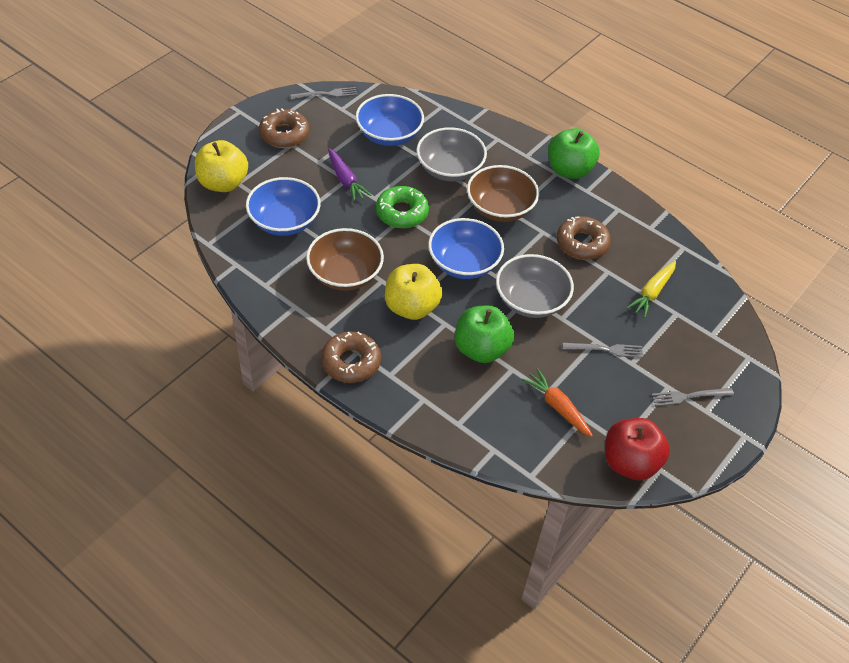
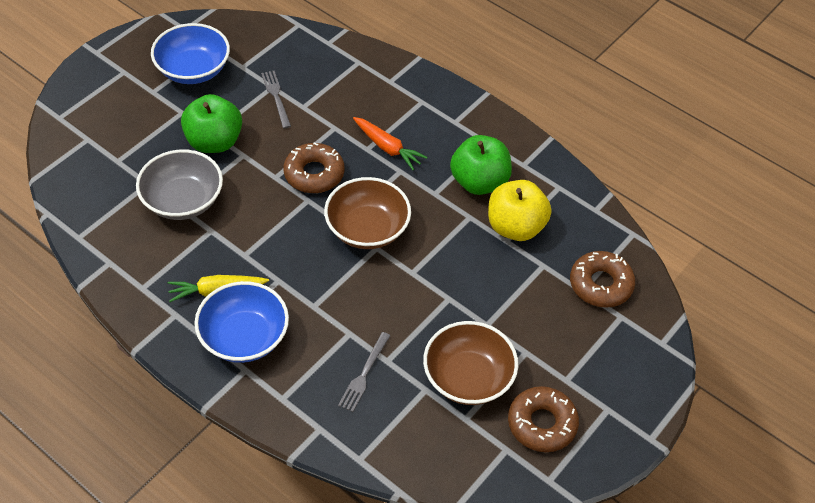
blue bowl: [246,177,321,236] [356,94,424,146] [428,218,504,279] = 3 -> [151,23,230,84] [194,281,289,363] = 2
green donut: [376,186,429,228] = 1 -> none = 0
grey bowl: [417,127,487,182] [496,254,574,318] = 2 -> [136,149,223,220] = 1
grey fork: [290,87,358,99] [563,343,643,358] [651,388,734,406] = 3 -> [261,71,291,128] [338,332,390,412] = 2
purple carrot: [328,148,371,202] = 1 -> none = 0
red apple: [605,418,670,480] = 1 -> none = 0
yellow apple: [195,140,248,192] [385,264,442,320] = 2 -> [488,180,552,241] = 1

